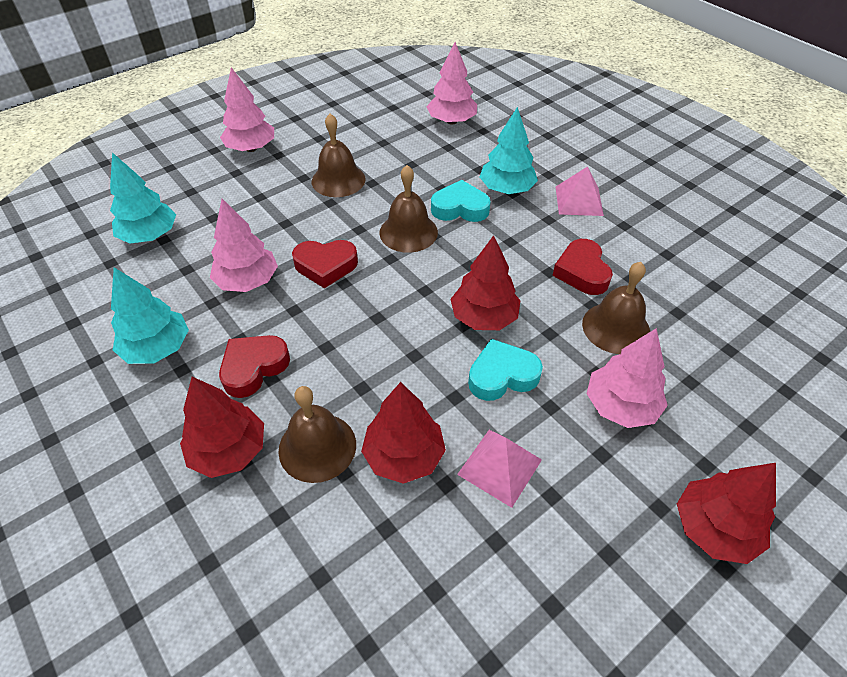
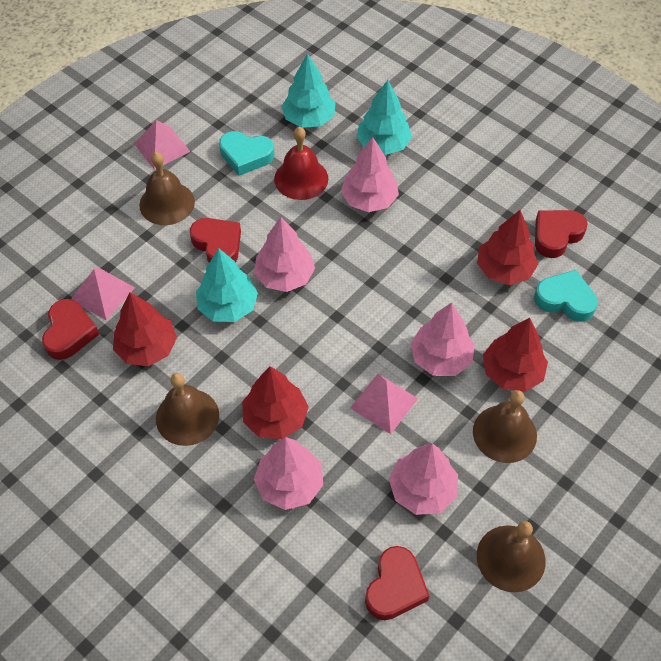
pink pyramid: [457,430,542,508] [556,166,604,216] = 2 -> [71,268,135,320] [134,120,191,170] [350,374,418,434] = 3
pink tree: [210,199,278,292] [220,67,274,152] [426,42,477,125] [587,328,668,428] = 4 -> [254,217,315,292] [254,437,323,510] [341,137,399,212] [389,443,458,515] [410,303,475,376] = 5
red bell: none = 0 -> [274,127,328,200] = 1
red heart: [219,335,290,398] [292,240,358,288] [552,239,613,295] = 3 -> [42,299,99,360] [190,218,241,263] [365,546,429,620] [535,210,588,258] = 4

